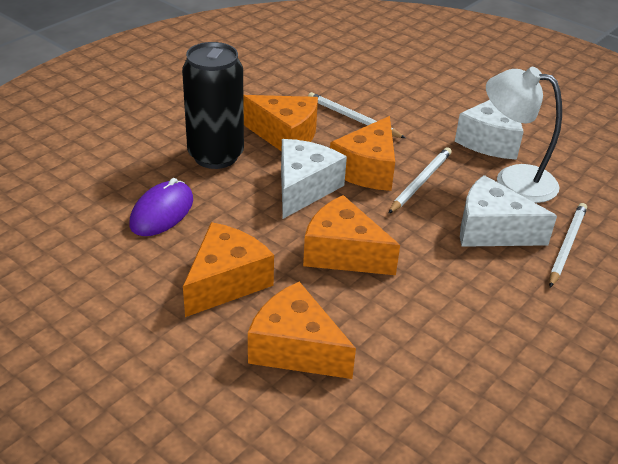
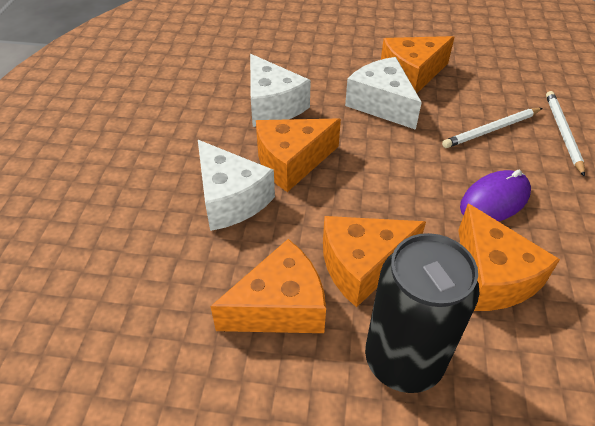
white lamp: [486,67,562,203] = 1 -> none = 0
white pencil: [308,92,405,138] [388,147,452,214] [549,203,587,288] = 3 -> [442,108,542,148] [546,91,585,177] = 2

